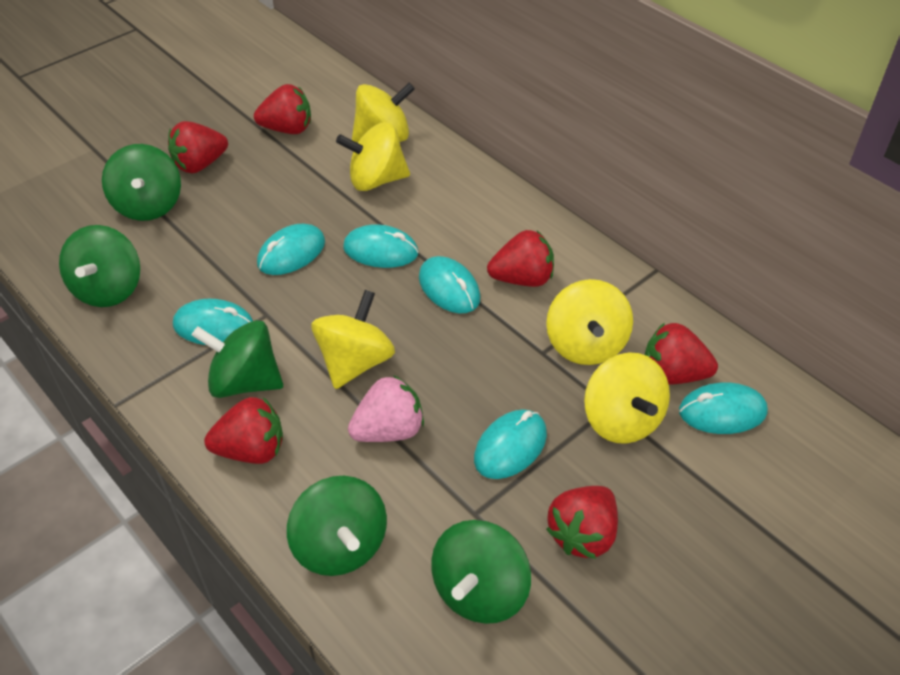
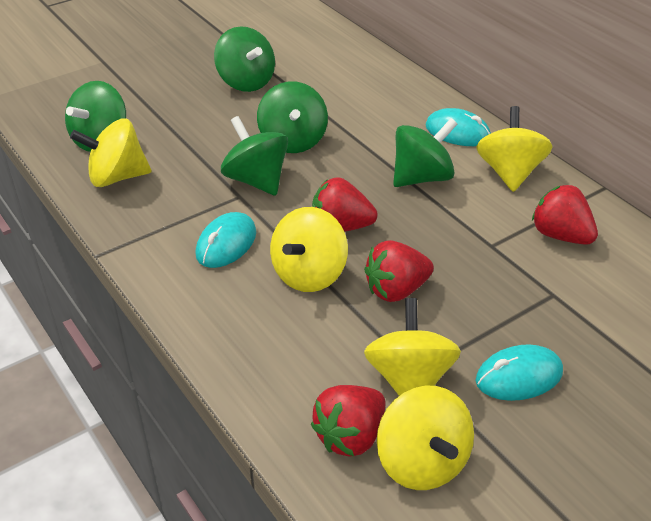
pink strawberry: [348,375,424,442] = 1 -> none = 0
red strawberry: [168,121,228,174] [204,397,283,464] [254,84,311,134] [487,230,554,287] [546,486,618,559] [645,323,718,385] = 6 -> [311,385,386,457] [312,177,378,232] [364,240,434,302] [532,185,598,245] = 4
turquoise mouse: [173,299,253,345] [257,224,325,275] [343,224,418,268] [419,256,480,313] [474,409,547,479] [679,383,768,434] = 6 -> [195,212,256,268] [425,108,491,146] [475,344,563,401] = 3

